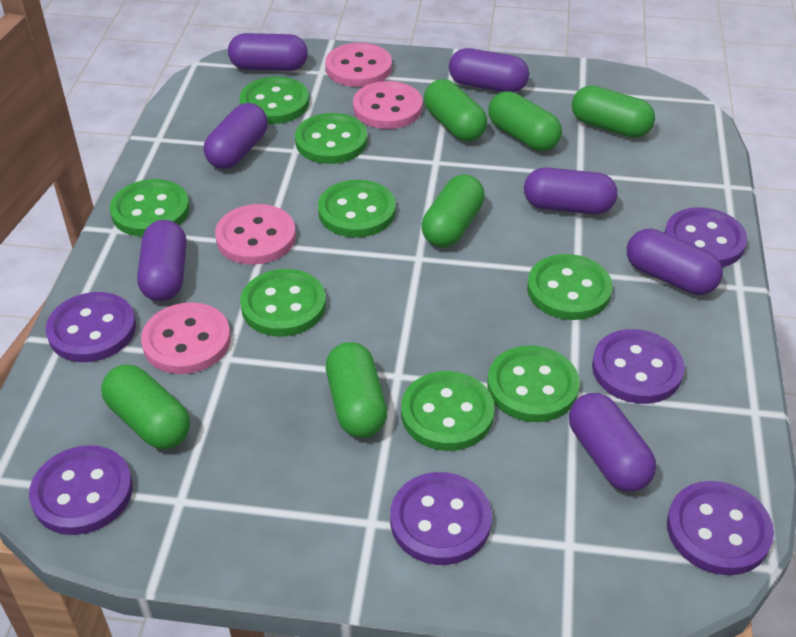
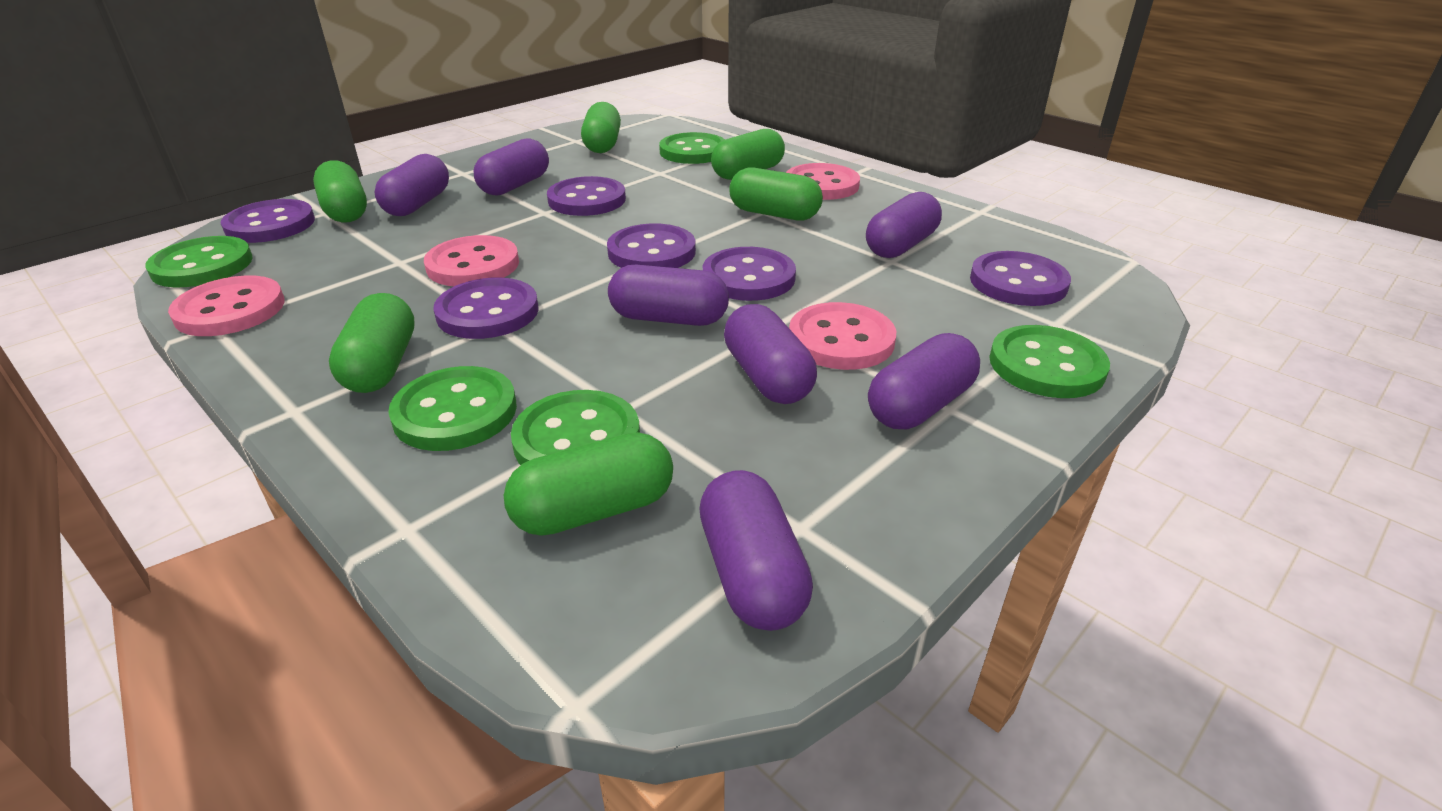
green button: [110,179,190,237] [239,77,309,124] [240,269,326,336] [295,113,367,164] [318,180,396,237] [401,371,495,451] [487,345,580,422] [527,254,612,320] = 8 -> [145,236,253,287] [388,366,517,451] [511,390,640,465] [659,132,725,164] [989,325,1110,398] = 5

